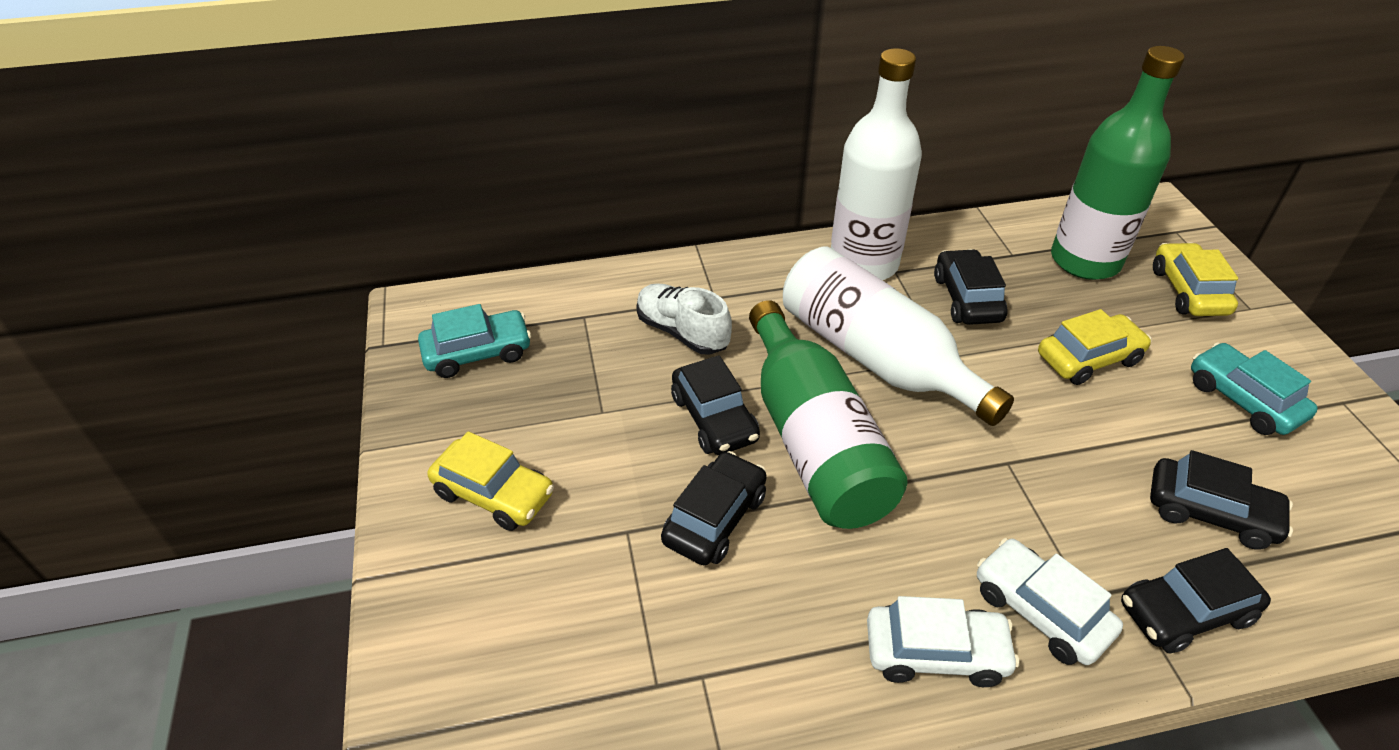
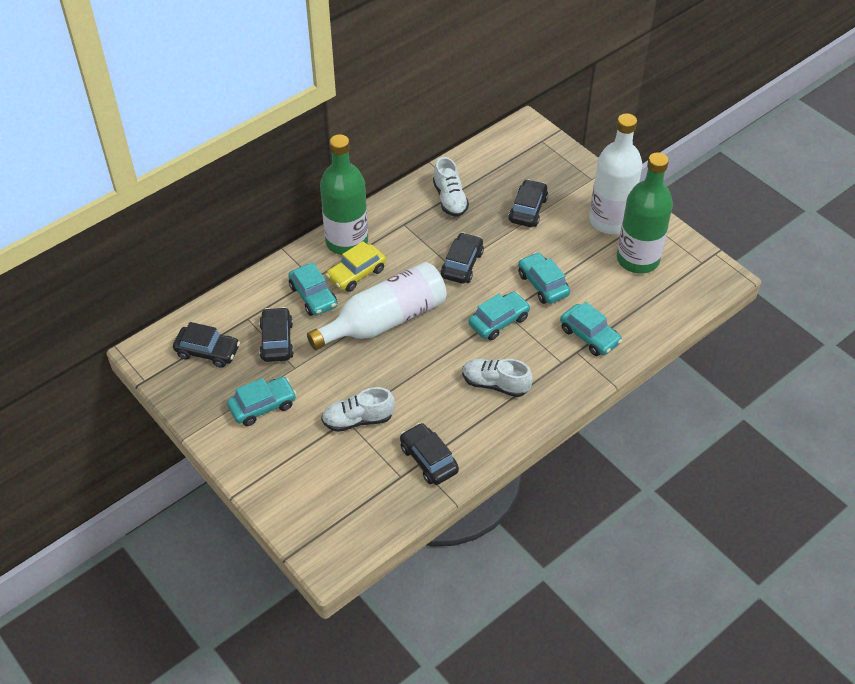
turquoise car: [418,304,531,378] [1191,342,1318,435] = 2 -> [227,377,296,426] [288,262,337,316] [469,291,531,340] [518,252,570,304] [560,302,622,356] = 5
white car: [867,596,1019,687] [977,538,1123,665] = 2 -> none = 0
white shoe: [636,283,732,355] = 1 -> [321,387,395,432] [433,157,469,217] [462,359,533,397] = 3
yellow car: [427,431,554,531] [1038,309,1152,385] [1153,242,1238,316] = 3 -> [326,241,386,292] = 1

